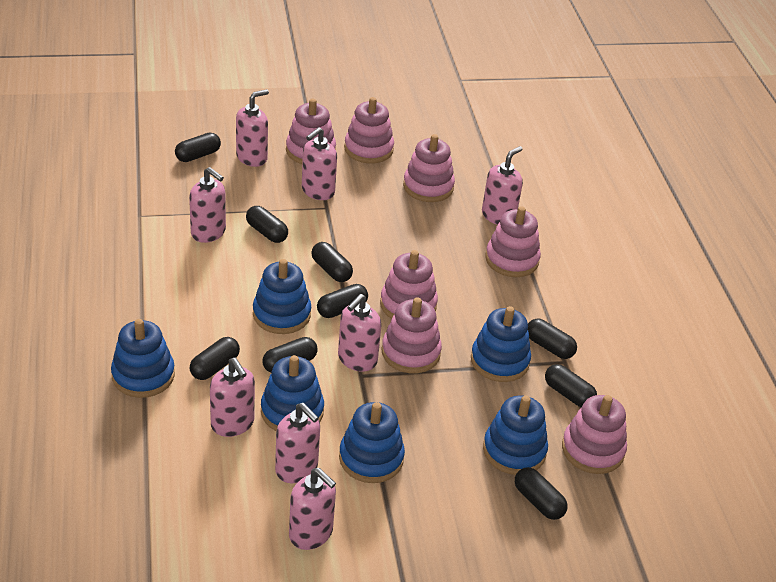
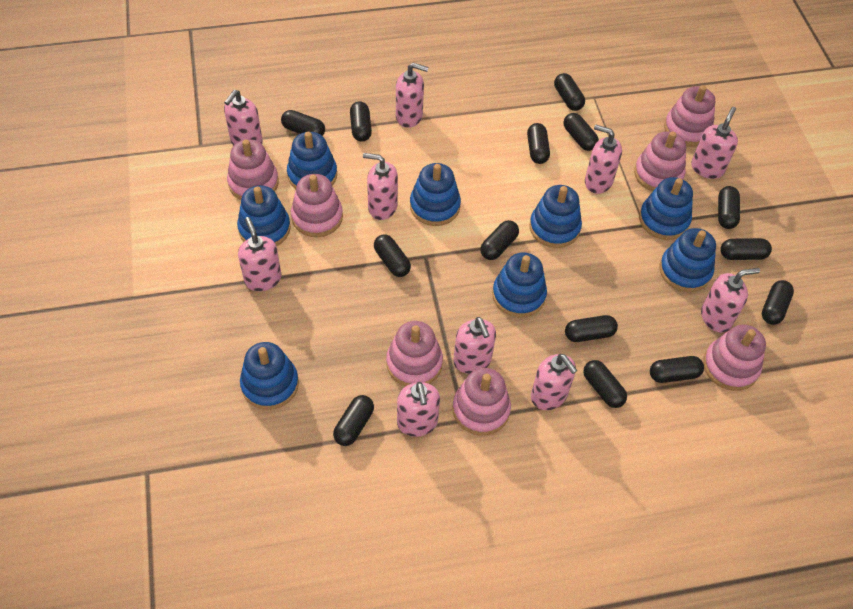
black capsule: [175,133,221,162] [190,337,240,380] [246,206,288,243] [263,337,318,373] [311,242,353,282] [317,284,368,318] [515,467,568,520] [528,319,577,359] [545,364,597,407] = 9 -> [281,110,325,136] [333,395,374,446] [350,102,372,142] [374,234,411,277] [480,220,519,260] [527,123,550,164] [554,73,585,111] [564,113,599,151] [565,315,618,342] [583,360,627,408] [650,356,704,383] [718,186,740,229] [720,238,772,260] [762,280,794,325] = 14
blue stacking toy: [111,319,175,398] [253,259,311,334] [261,355,324,431] [339,402,405,483] [471,306,531,382] [483,395,548,475] = 6 -> [237,185,291,246] [240,342,299,410] [287,132,337,189] [410,163,461,226] [492,253,547,318] [529,185,582,248] [639,177,693,240] [659,228,716,292] = 8
pink soap dispenser: [189,167,226,243] [210,358,255,437] [236,89,269,167] [275,403,320,483] [289,468,336,550] [302,127,337,200] [338,294,381,372] [482,146,523,225] = 8 -> [224,90,263,145] [238,217,282,291] [363,153,398,220] [396,63,428,128] [397,382,440,437] [453,317,496,374] [531,354,578,410] [585,125,622,194] [691,107,738,179] [701,268,760,332] = 10

